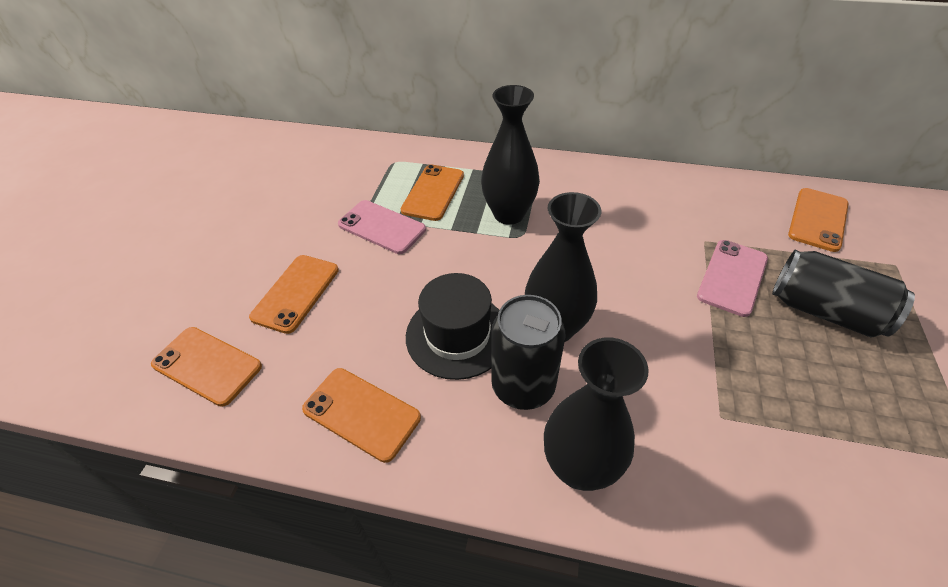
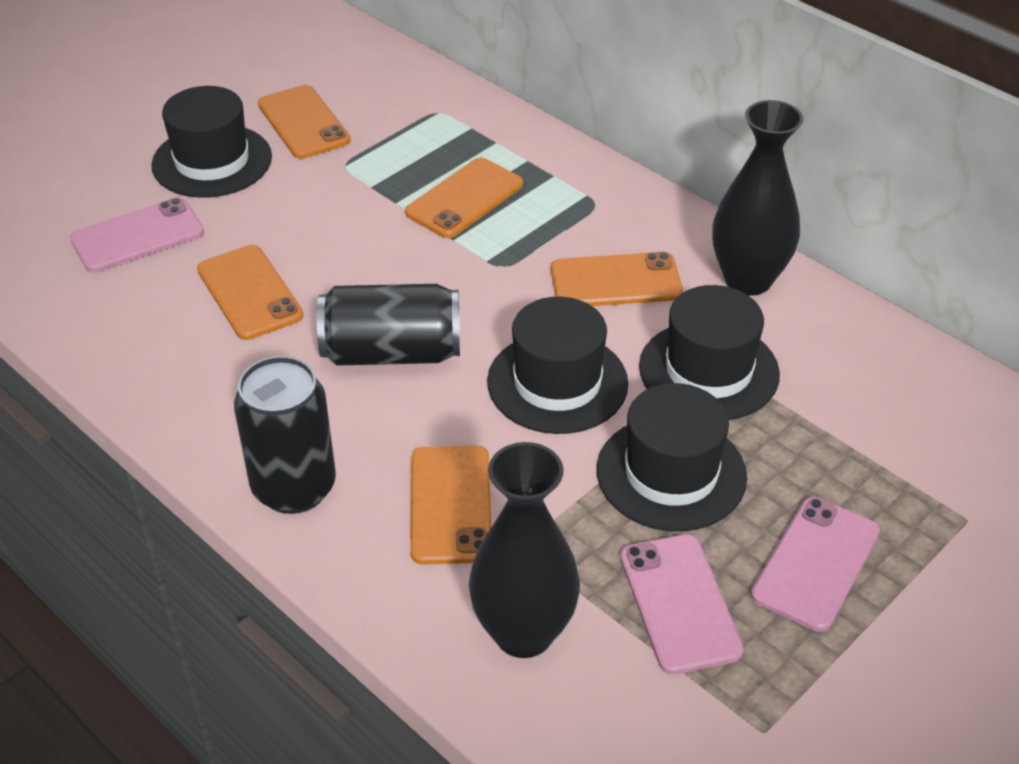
black hat: [406,273,499,380] = 1 -> [151,86,272,198] [487,297,628,434] [597,383,747,531] [639,285,780,420] = 4
black vase: [481,85,540,225] [525,192,601,342] [544,337,649,491] = 3 -> [469,442,580,658] [712,100,803,296] = 2
pink phone: [338,200,426,254] [697,240,768,317] = 2 -> [70,198,204,272] [620,534,744,675] [751,497,880,632] = 3

